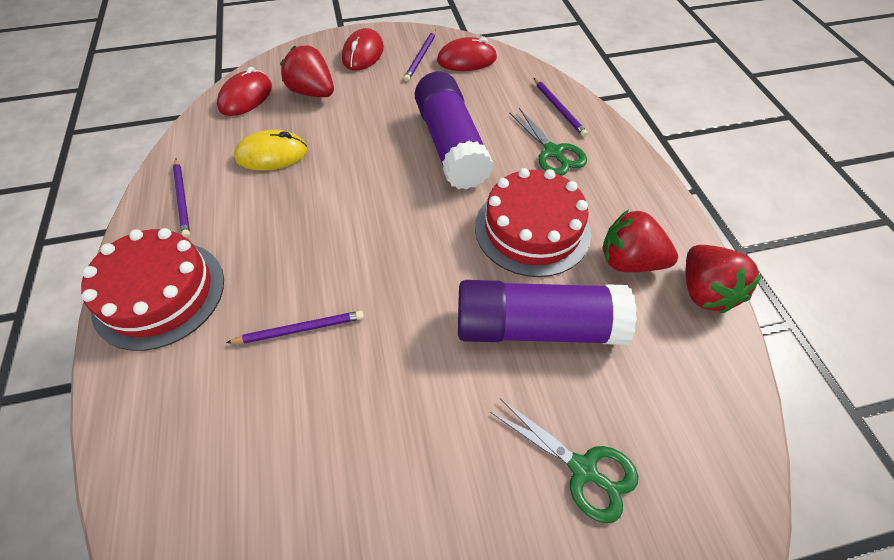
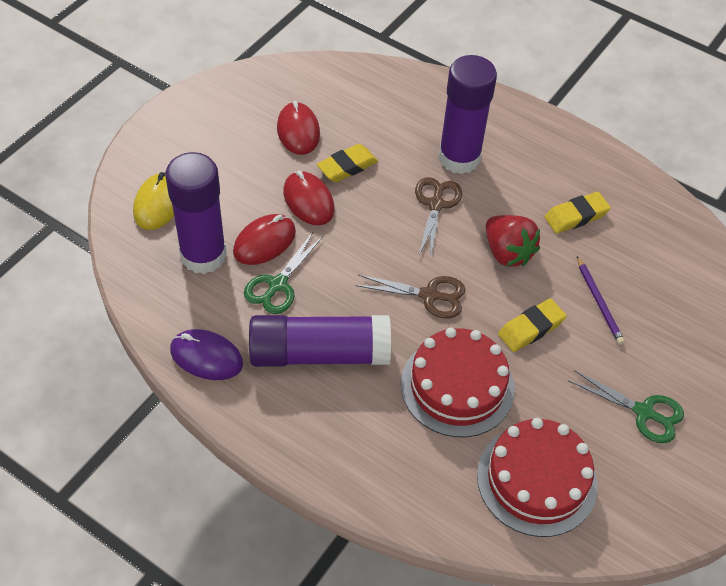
brown scissors: none = 0 -> [355,275,465,319] [415,177,462,256] = 2
purple glue stick: [415,71,493,190] [458,280,637,345] = 2 -> [165,152,227,274] [249,315,391,367] [438,55,497,174] = 3
purple mouse: none = 0 -> [170,329,243,380] = 1
purple pencil: [173,158,190,238] [226,311,364,344] [404,30,436,81] [534,78,588,137] = 4 -> [577,256,625,345] = 1
red strawberry: [280,45,334,97] [602,210,678,272] [686,245,762,313] = 3 -> [486,215,540,267] = 1
yellow eraser: none = 0 -> [317,144,378,182] [498,298,567,352] [545,192,611,234] = 3

